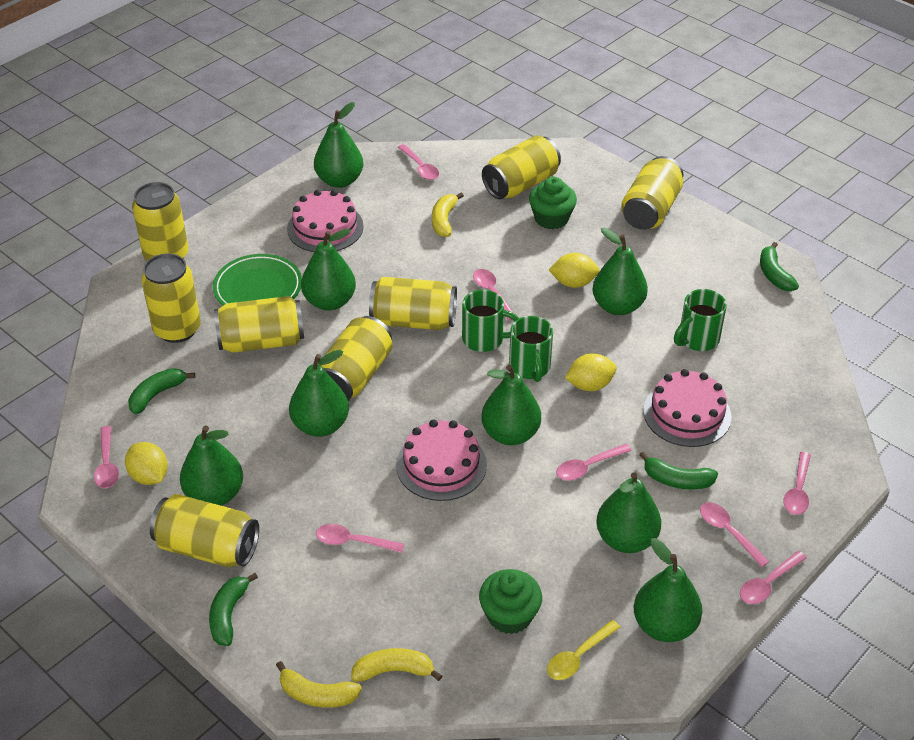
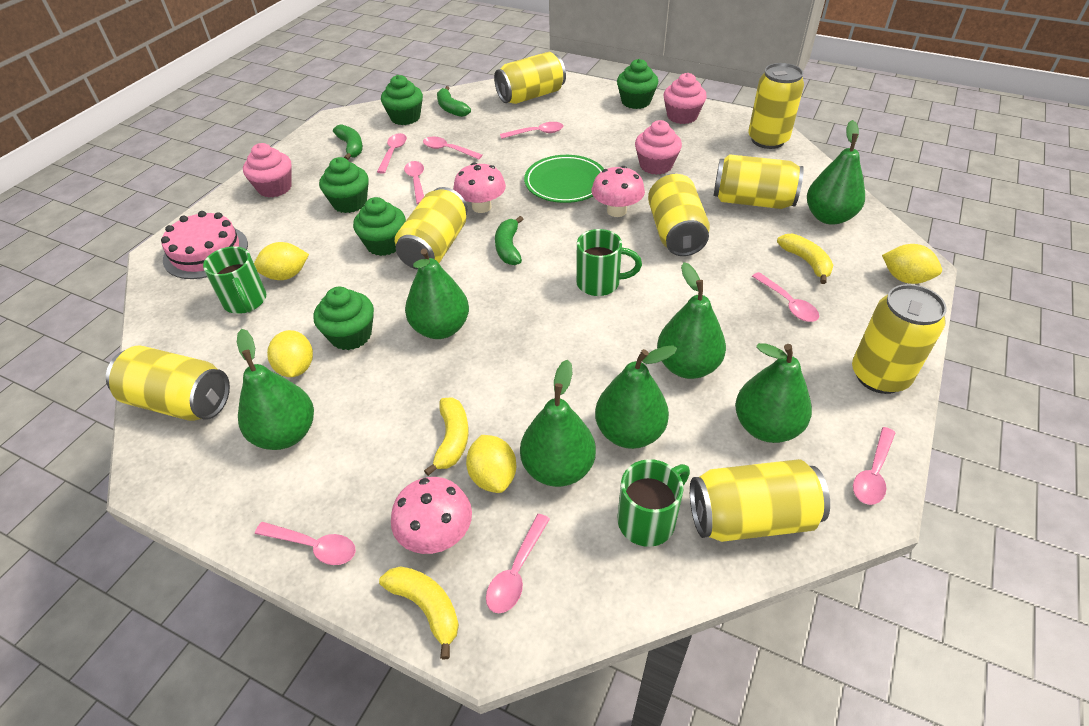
green banana: [128,368,195,414] [209,573,258,646] [639,452,718,489] [760,242,799,291] = 4 -> [333,124,363,160] [437,86,471,117] [495,216,523,265] = 3
green cupcake: [479,569,542,634] [529,177,577,229] = 2 -> [313,287,374,350] [319,157,369,213] [353,197,406,256] [381,75,423,125] [617,59,658,109] = 5
green pear: [180,425,243,505] [289,350,349,437] [301,229,356,311] [314,102,363,188] [481,365,541,445] [592,227,648,315] [596,472,661,553] [634,538,702,642] = 8 -> [237,329,314,450] [405,248,469,339] [520,360,596,487] [595,345,677,449] [657,262,726,379] [735,343,812,443] [807,120,865,225] = 7
pink cake: [287,190,364,252] [396,420,487,501] [643,369,732,447] = 3 -> [161,211,248,279] = 1
pink cupcake: none = 0 -> [243,143,292,198] [635,120,682,175] [664,73,707,124] = 3
pink mushroom: none = 0 -> [391,477,472,554] [453,162,506,213] [591,166,645,217] = 3
yellow lemon: [125,442,168,485] [549,253,599,288] [565,353,617,391] = 3 -> [254,242,309,280] [267,330,313,377] [466,435,516,493] [882,244,942,284] = 4
yellow spoon: [547,620,621,680] = 1 -> none = 0

